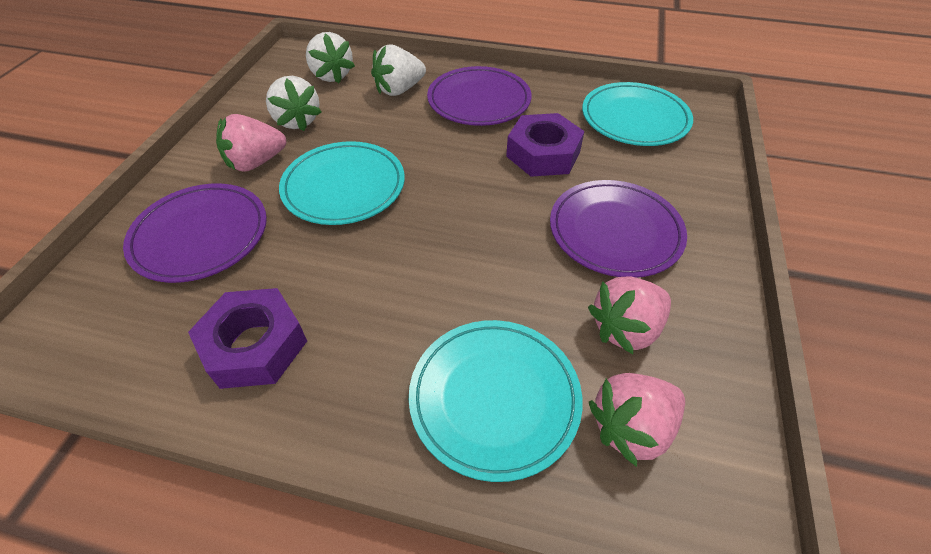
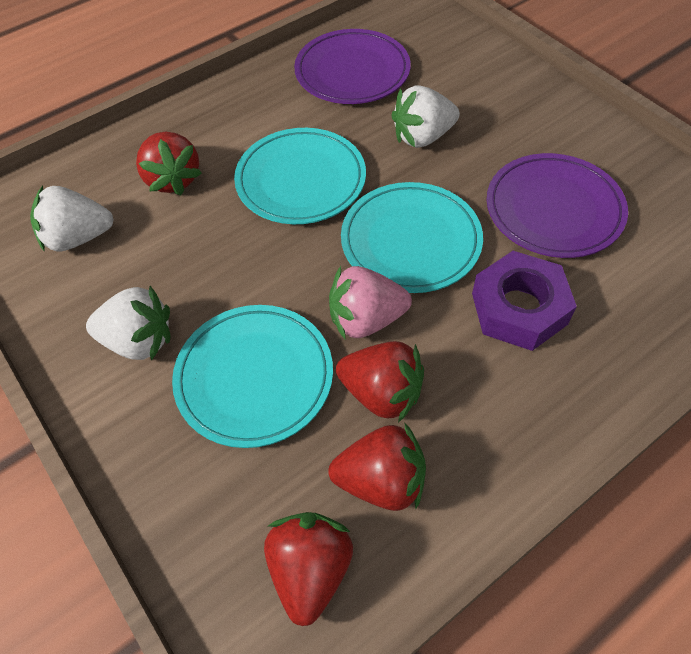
pink strawberry: [216,114,286,172] [588,277,671,354] [589,373,685,467] = 3 -> [329,266,412,340] = 1
purple nut: [188,288,307,389] [506,113,584,177] = 2 -> [472,251,577,351] = 1
purple plate: [123,184,267,283] [427,66,532,126] [550,180,687,278] = 3 -> [294,29,411,104] [487,153,628,258] = 2
red strawberry: none = 0 -> [136,132,202,196] [264,512,353,626] [328,422,426,511] [336,341,424,423] = 4

